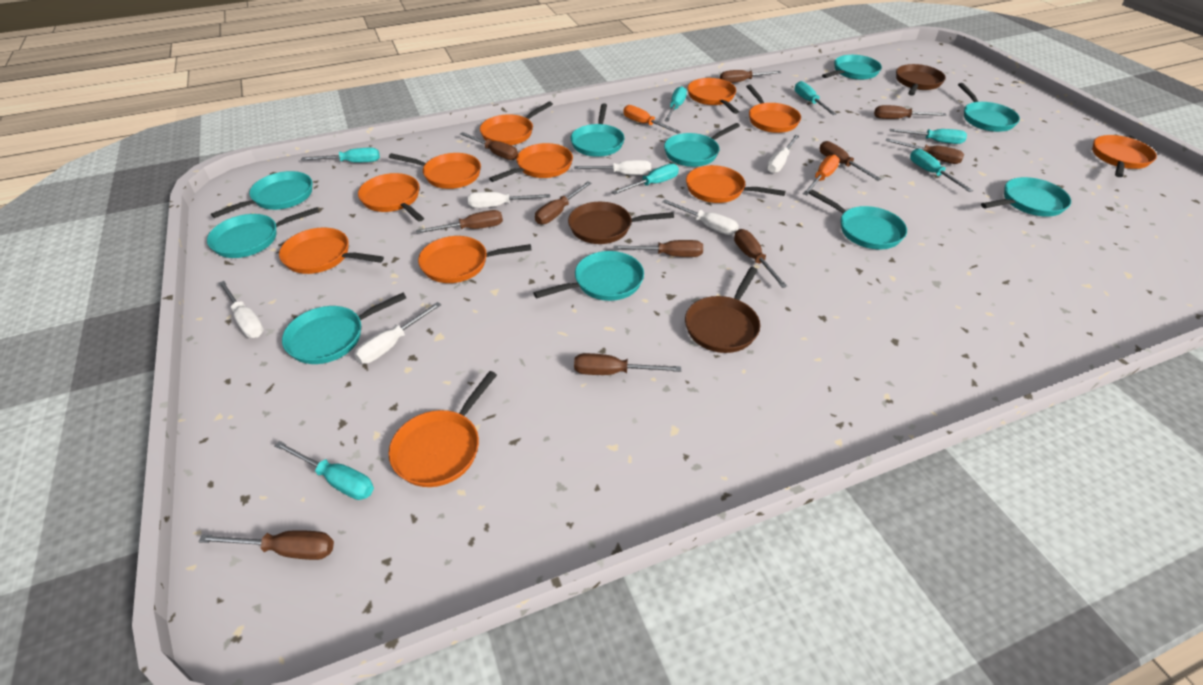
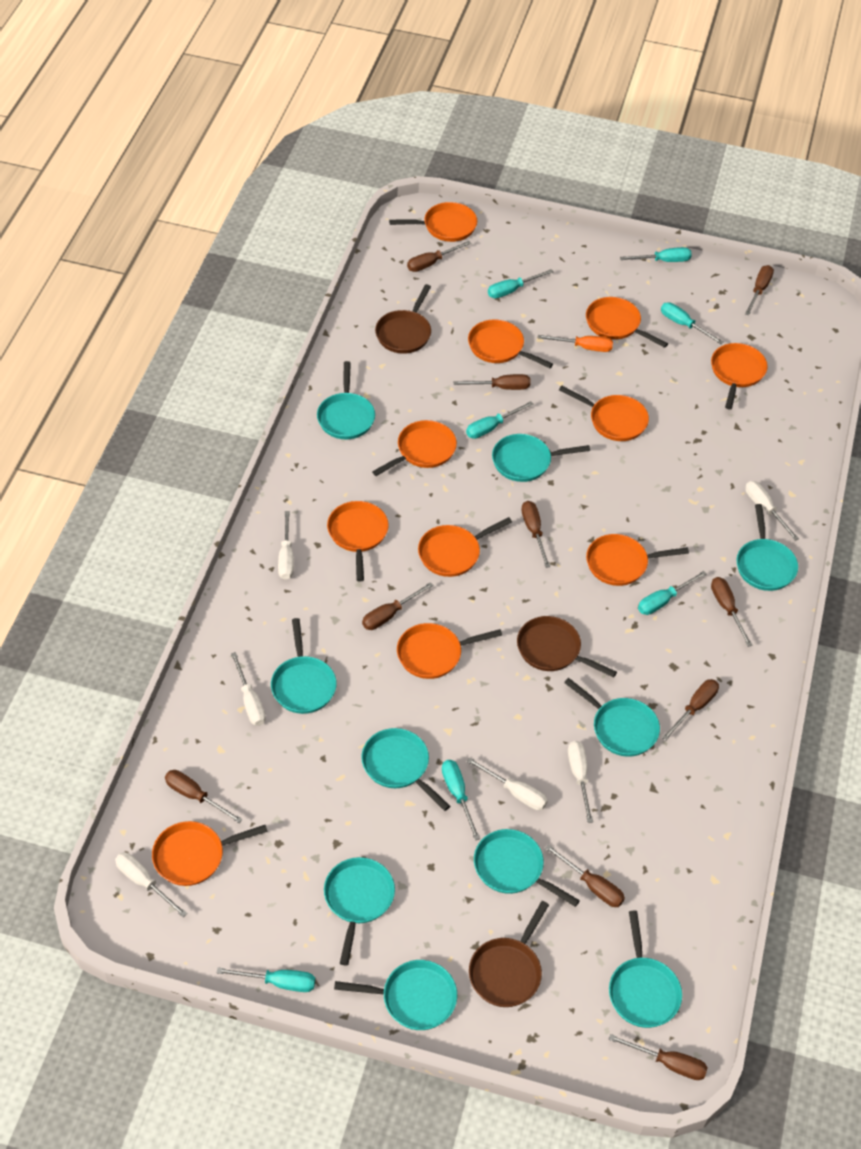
brown screwdriver: [198,530,334,560] [416,210,503,234] [460,132,518,160] [535,182,592,224] [574,353,681,375] [614,240,703,257] [720,70,781,83] [734,229,787,288] [819,141,881,181] [874,105,946,119] [886,138,964,164] = 11 -> [165,770,243,823] [362,582,434,630] [407,241,471,272] [453,374,531,390] [521,501,550,568] [545,844,625,907] [609,1034,708,1080] [662,679,719,740] [711,577,753,647] [745,265,774,315] = 10
orange screwdriver: [623,105,681,134] [803,155,840,195] = 2 -> [538,335,613,352] = 1

